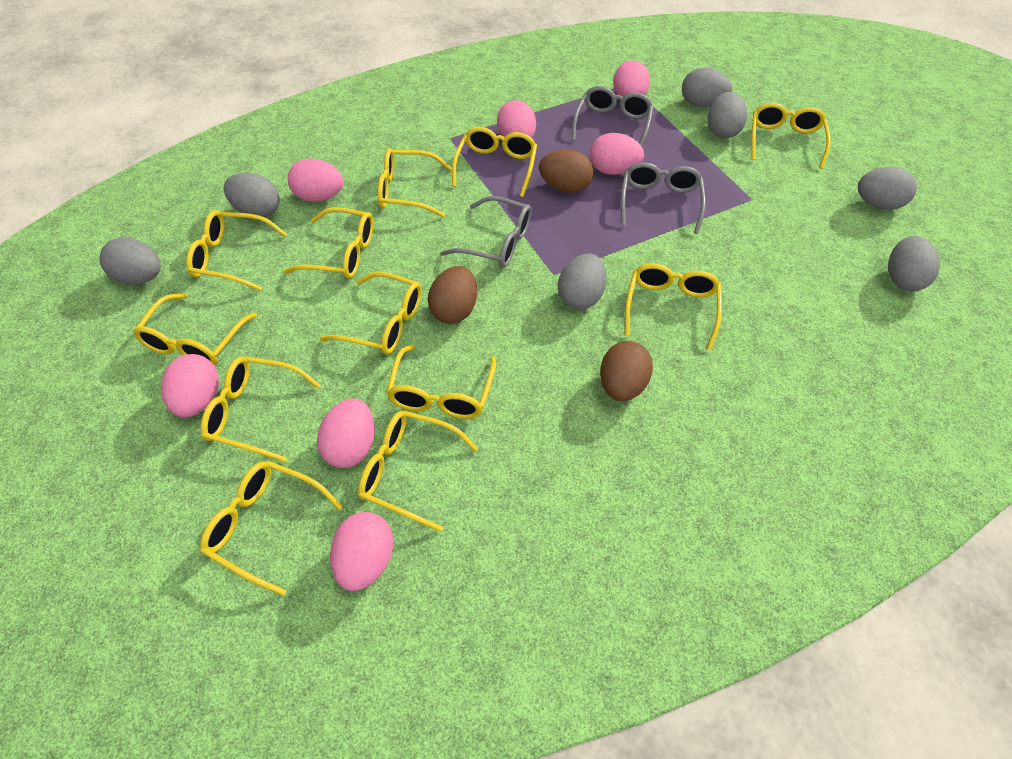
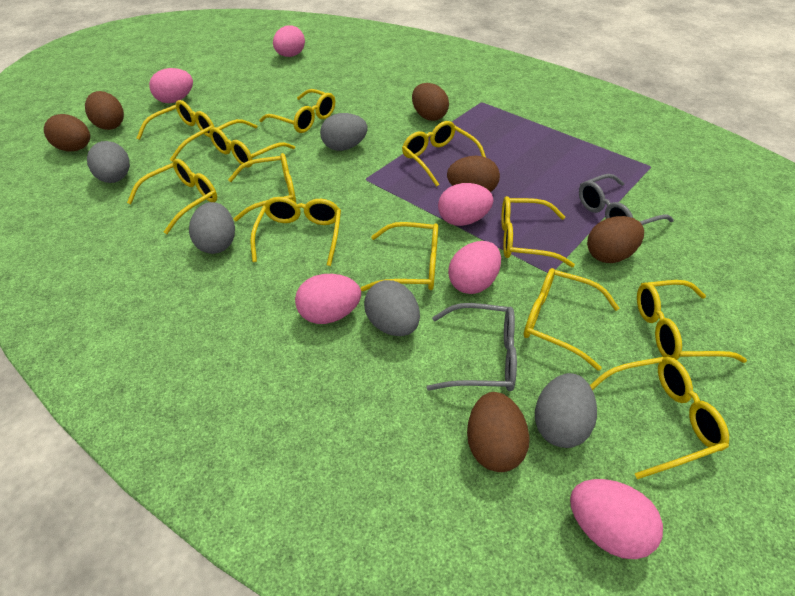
brown egg: [428,266,477,324] [539,150,593,193] [600,341,653,401] = 3 -> [44,114,90,152] [85,91,124,130] [412,83,449,121] [447,156,500,192] [467,392,530,472] [587,216,644,263] = 6
grey egg: [100,237,161,285] [224,173,280,218] [558,254,607,310] [682,68,732,107] [708,92,747,138] [858,167,917,210] [888,236,940,291] = 7 -> [87,141,130,183] [189,202,235,254] [320,113,368,151] [364,280,420,336] [535,373,597,448] = 5
grey glasses: [440,196,532,267] [572,86,654,146] [621,162,706,234] = 3 -> [427,303,517,391] [579,174,674,225] = 2
pink egg: [161,354,219,417] [288,159,344,202] [317,398,375,468] [330,512,394,591] [497,100,536,138] [590,133,644,175] [613,60,650,97] = 7 -> [149,68,193,103] [273,25,305,57] [295,274,361,324] [438,183,493,226] [448,241,501,294] [570,479,663,559] = 6

